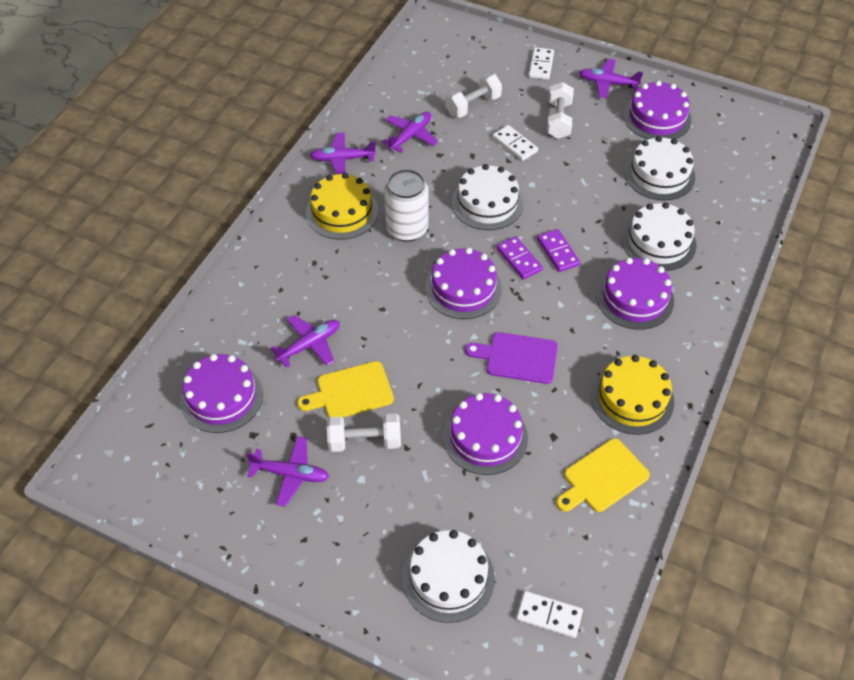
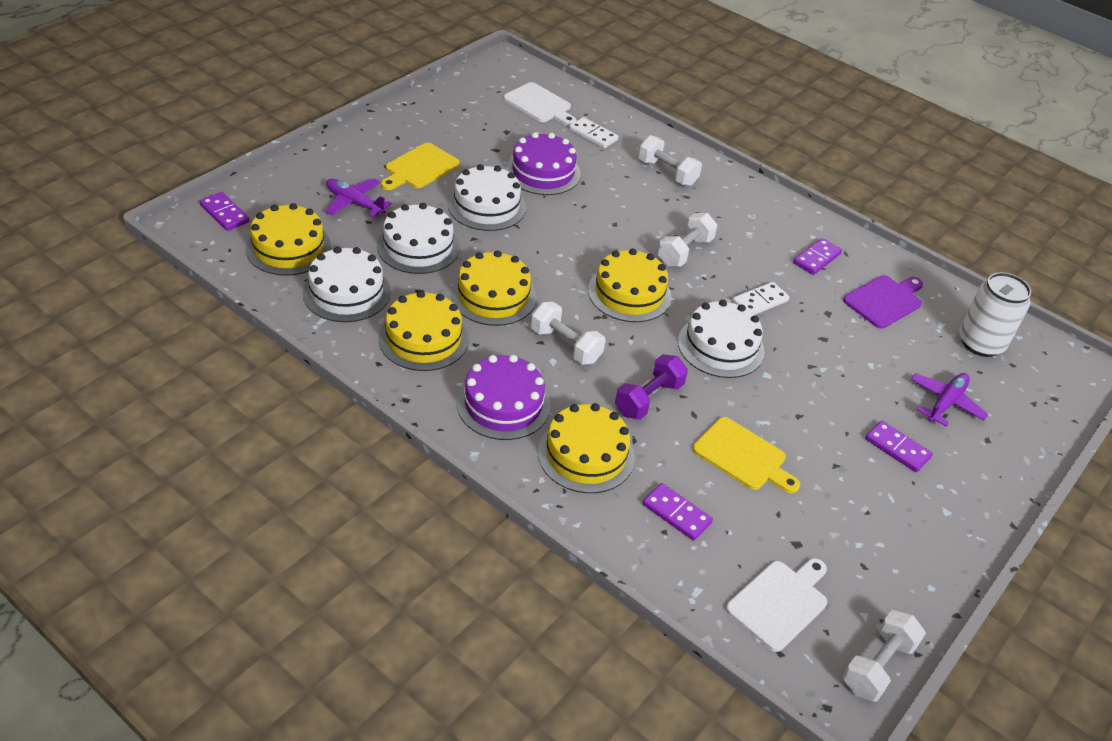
purple cake: [180,354,263,433] [425,248,502,319] [443,393,528,475] [596,258,674,330] [624,81,691,139] = 5 -> [457,355,551,440] [506,132,581,195] = 2
purple domino: [496,236,543,280] [537,229,580,272] = 2 -> [199,192,250,231] [642,483,713,541] [793,238,842,275] [865,421,933,472] = 4
purple dumbbell: none = 0 -> [615,354,688,420] = 1
purple plane: [246,436,329,507] [270,315,340,368] [310,132,376,174] [382,112,438,153] [579,59,643,99] = 5 -> [326,178,392,217] [911,373,989,427] = 2
white cutting board: none = 0 -> [503,82,576,126] [726,558,827,652] = 2
white domino: [493,125,538,161] [516,591,583,638] [529,47,554,80] = 3 -> [569,117,618,148] [732,282,790,315] = 2
white dumbbell: [327,414,401,452] [445,74,502,118] [547,82,574,139] = 3 -> [531,302,606,365] [638,135,702,186] [658,213,717,267] [843,610,926,702] = 4
yellow cake: [306,173,378,240] [591,355,674,435] = 2 -> [246,203,331,276] [379,291,469,371] [451,250,536,326] [538,403,635,493] [588,248,671,322] = 5

